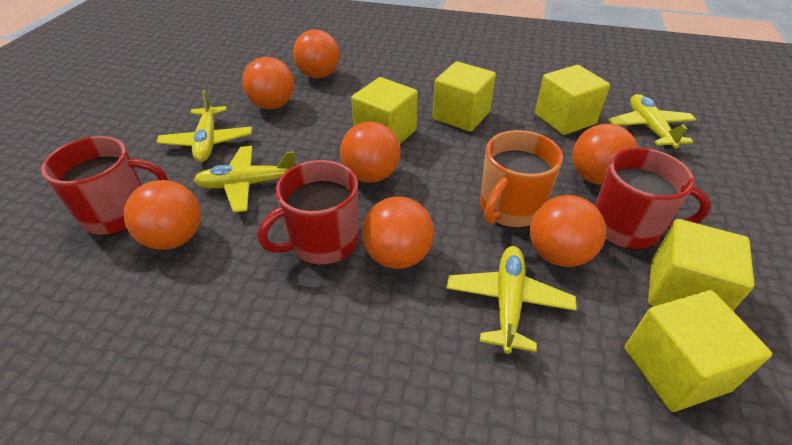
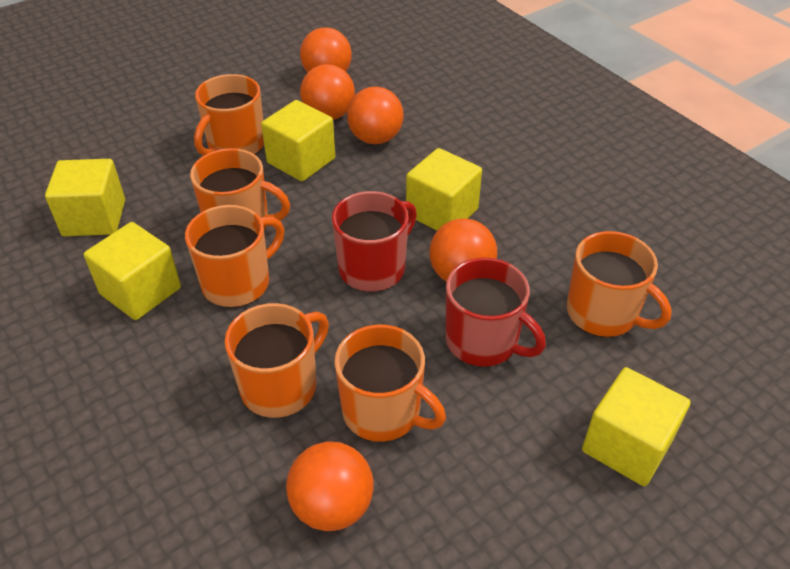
orange ball: [124,180,201,250] [242,57,294,109] [293,30,339,78] [340,122,400,183] [362,197,434,269] [530,195,606,267] [572,124,638,185] = 7 -> [286,441,374,531] [300,27,352,73] [300,64,355,120] [347,87,404,144] [429,218,497,281] = 5
orange mug: [480,130,563,228] = 1 -> [185,205,284,308] [190,148,290,230] [194,74,264,156] [225,303,329,418] [334,324,446,442] [567,231,672,337] = 6
red mug: [41,136,168,235] [258,160,359,265] [595,148,711,250] = 3 -> [332,191,417,292] [445,258,546,367] = 2
yellow plane: [157,90,252,162] [193,146,295,213] [446,246,577,354] [608,94,697,149] = 4 -> none = 0

